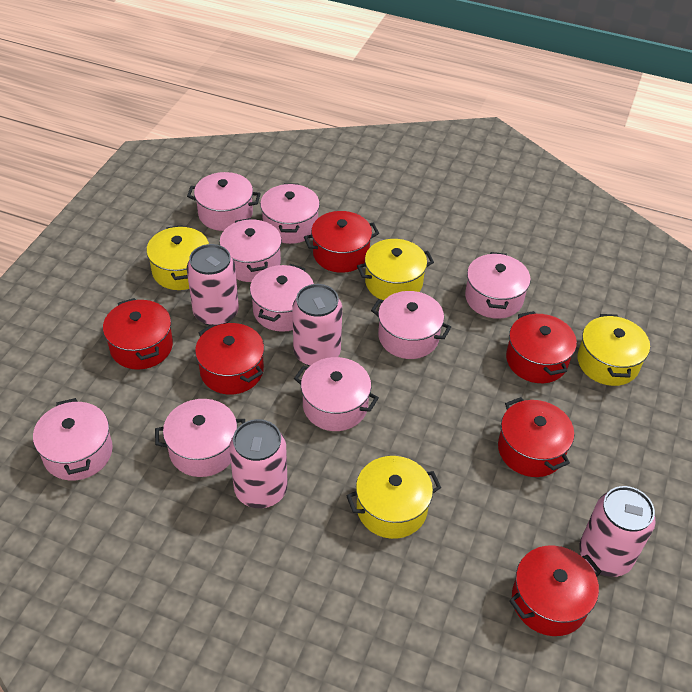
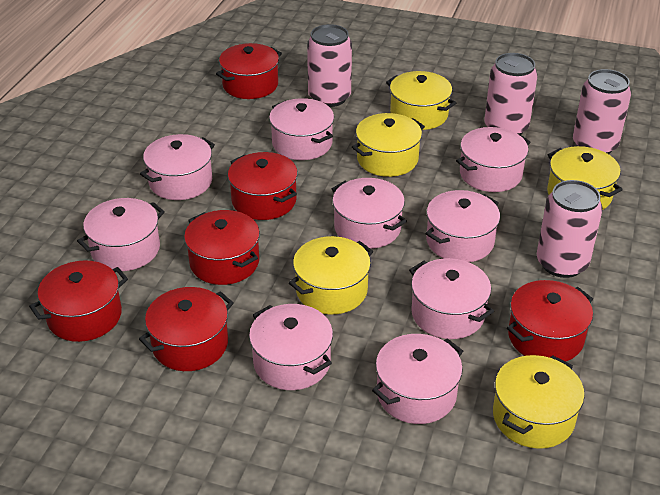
yellow pot: [146,225,209,290] [346,456,441,539] [357,239,434,300] [577,314,650,386] = 4 -> [289,236,373,314] [352,113,425,177] [386,71,456,130] [493,355,585,449] [547,146,623,210] = 5

